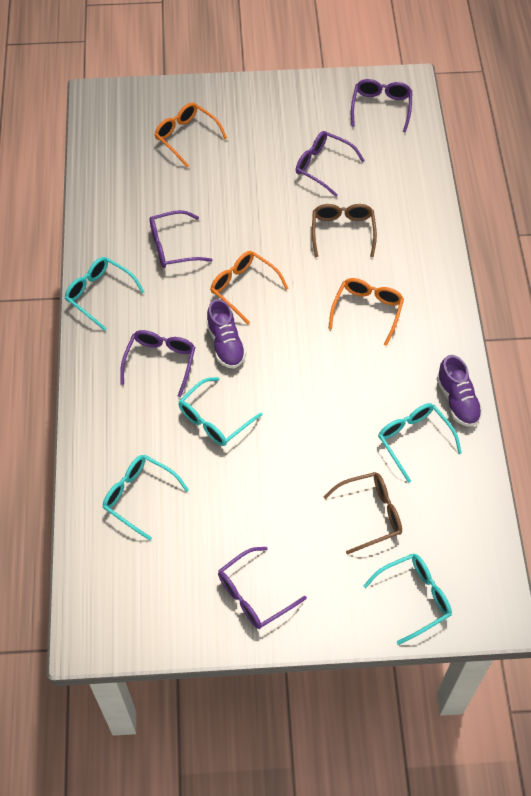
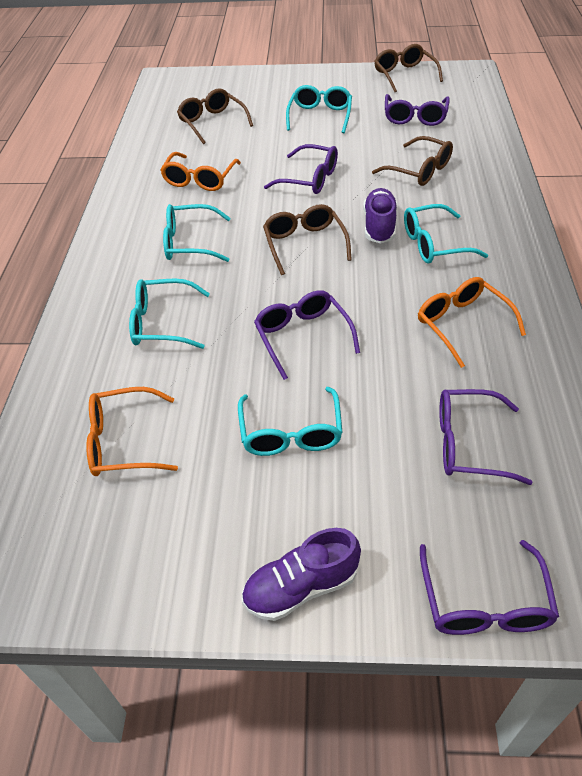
brown glasses: [312,204,377,257] [324,472,402,555] = 2 -> [177,88,253,144] [263,204,352,275] [372,136,453,186] [374,44,443,92] = 4

